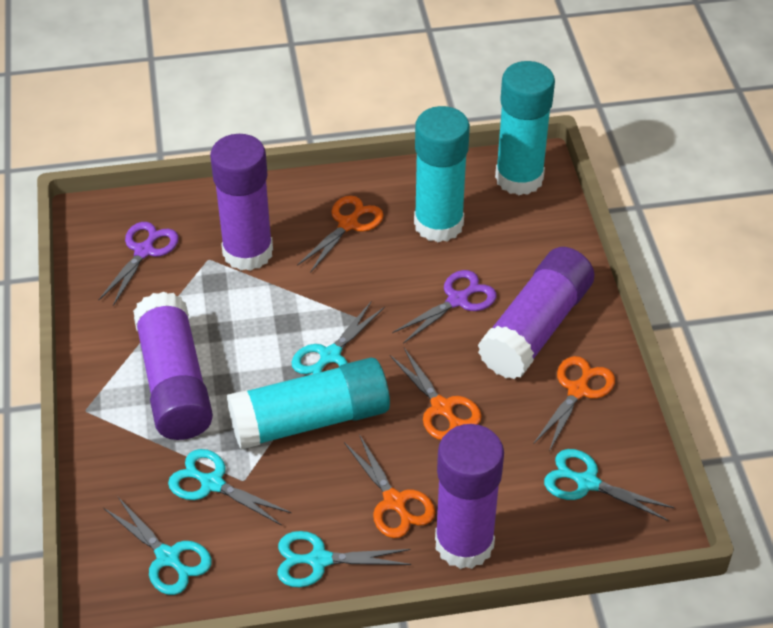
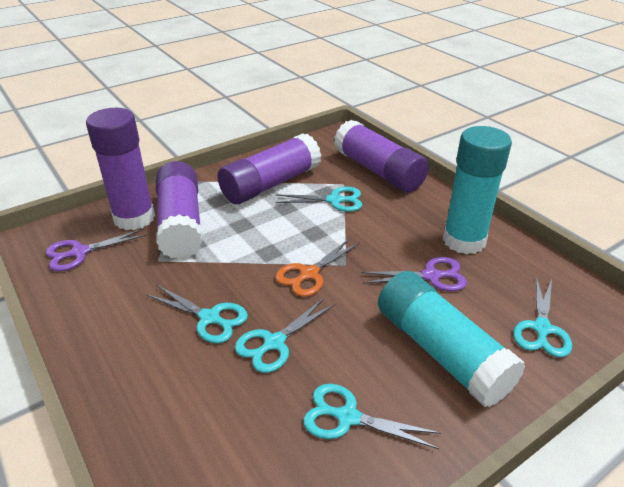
orange scissors: [297,195,384,273] [344,434,435,538] [390,348,482,440] [533,356,615,452] = 4 -> [275,238,360,297] = 1
turquoise glue stick: [227,357,390,450] [414,106,470,242] [495,61,555,195] = 3 -> [378,271,525,407] [443,126,512,254] = 2

